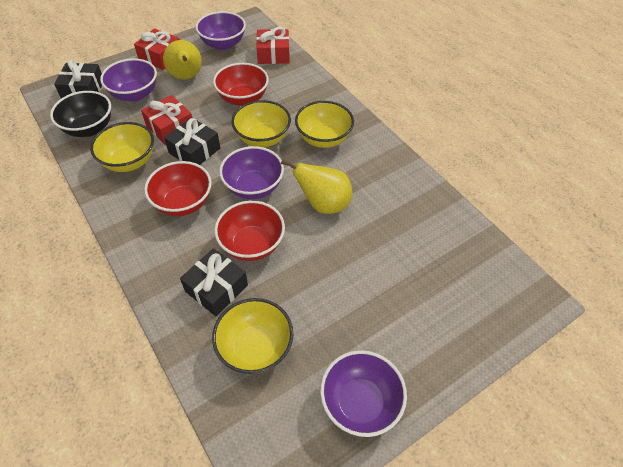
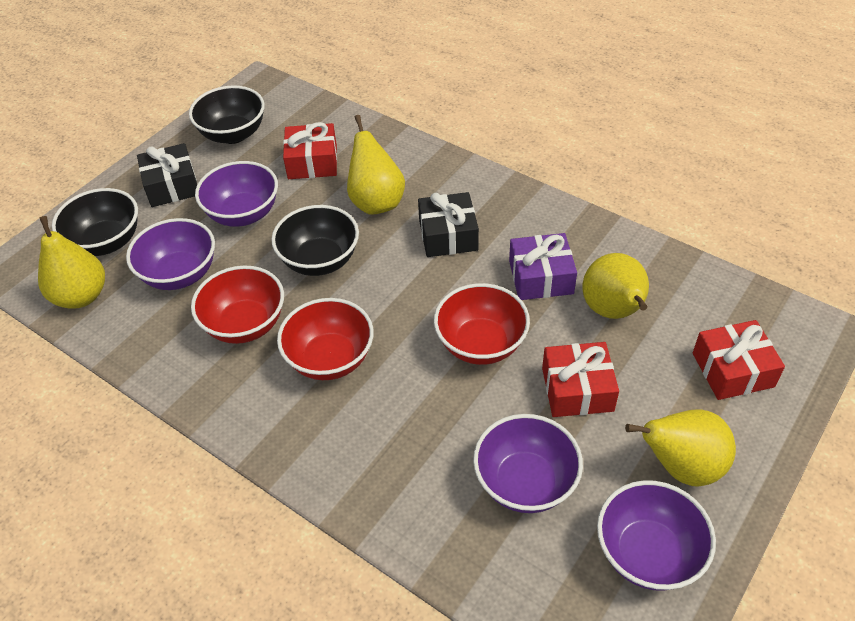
black bowl: [50,91,111,137] = 1 -> [52,188,138,256] [189,85,265,144] [271,205,359,276] = 3
black gift: [54,60,102,98] [164,117,220,165] [180,248,248,316] = 3 -> [137,143,197,207] [418,192,479,257] = 2
purple gift: none = 0 -> [509,233,577,300] = 1
yellow bowl: [90,122,154,172] [212,298,294,374] [231,100,291,147] [295,101,354,148] = 4 -> none = 0
yellow pear: [163,40,202,80] [281,159,352,214] = 2 -> [38,216,105,308] [347,115,405,214] [583,253,649,319] [625,409,736,487] = 4

